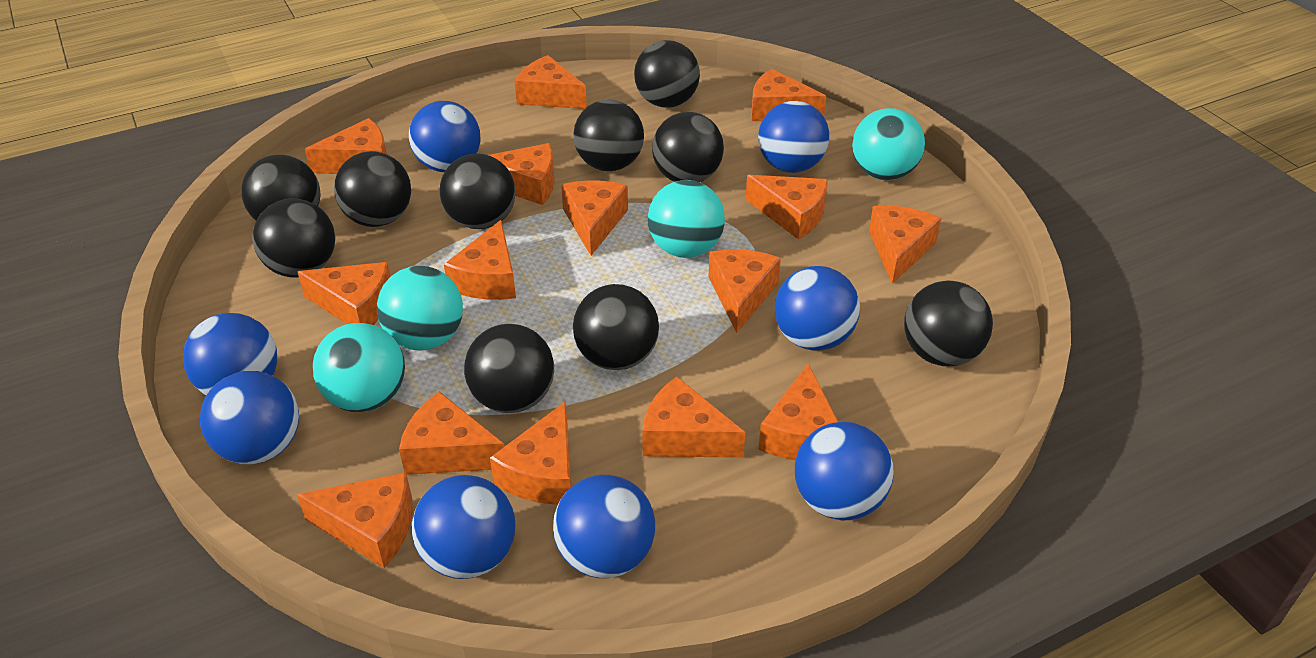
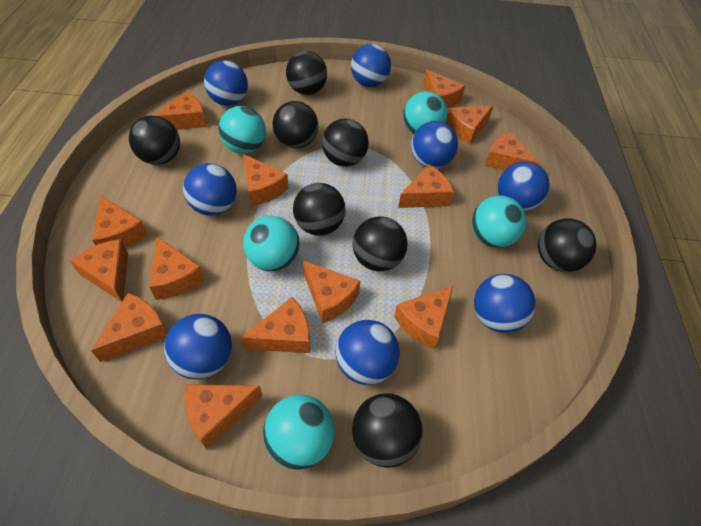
black ball: [241,155,321,221] [252,198,335,278] [334,151,411,227] [440,154,516,229] [464,324,554,413] [573,100,644,171] [573,284,659,370] [634,40,700,108] [652,112,724,182] [904,281,993,366] = 10 -> [129,116,180,165] [272,101,318,148] [286,51,327,95] [293,183,346,236] [322,119,369,167] [352,393,423,468] [353,216,408,272] [538,219,596,272] = 8
orange cheese: [297,473,413,568] [298,262,391,325] [305,118,387,174] [399,391,504,475] [444,220,516,300] [489,143,554,205] [490,401,571,505] [515,55,587,109] [561,181,628,255] [642,377,745,458] [709,249,781,333] [746,175,828,239] [751,69,826,121] [759,364,839,460] [869,206,941,284] = 15 -> [70,239,128,302] [91,293,168,362] [92,196,148,248] [149,237,205,300] [153,92,207,130] [184,384,262,449] [240,297,310,353] [243,154,288,206] [303,261,361,323] [394,286,453,349] [398,165,454,208] [423,70,465,108] [446,105,494,144] [485,132,540,170] = 14
turquoise ball: [313,323,405,412] [377,266,463,350] [648,180,725,258] [852,108,925,180] = 4 -> [218,106,266,154] [243,216,300,271] [263,395,335,470] [403,91,448,134] [472,195,526,248] = 5

